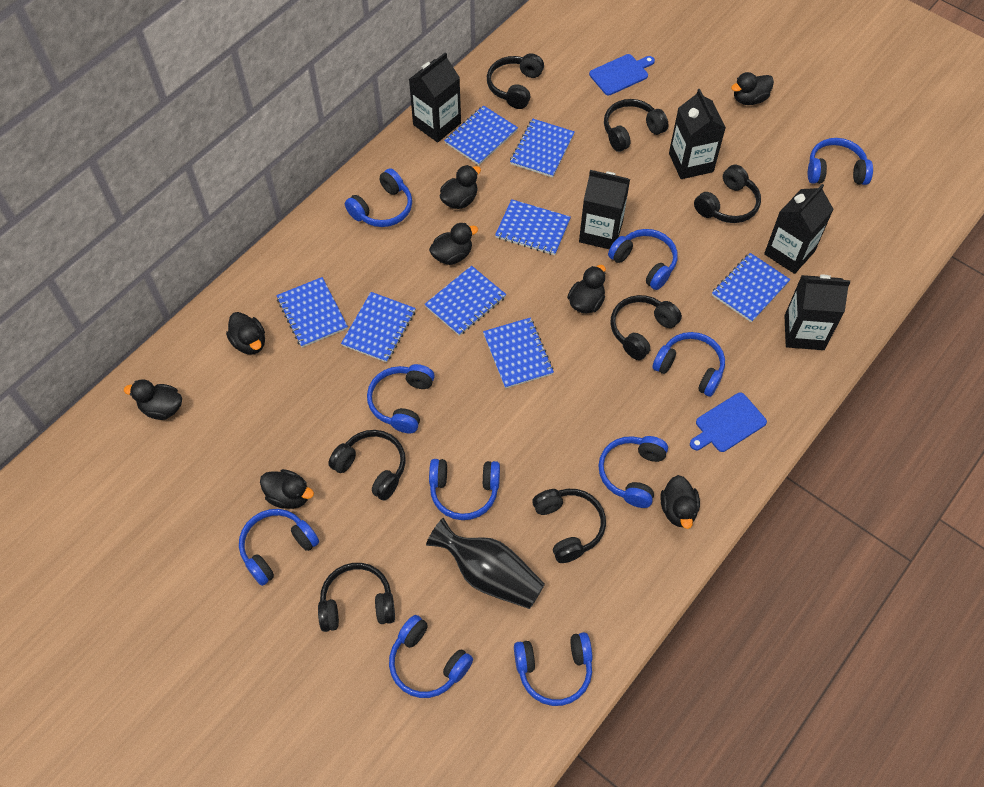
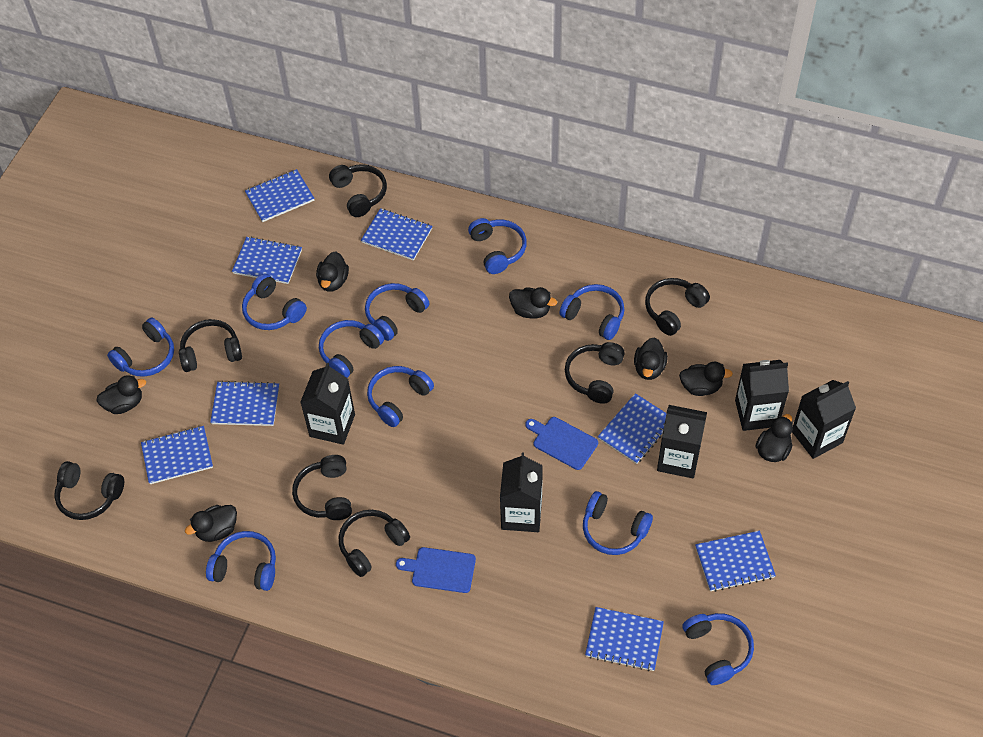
black duck: [124,379,182,420] [226,312,265,355] [260,469,314,509] [429,223,478,265] [440,165,481,209] [567,265,606,313] [660,475,700,529] [731,72,774,105] = 8 -> [96,375,146,414] [185,505,237,542] [316,251,349,292] [509,287,557,318] [634,337,668,380] [679,362,733,396] [755,414,793,462] = 7
black vase: [426,518,545,609] = 1 -> none = 0

